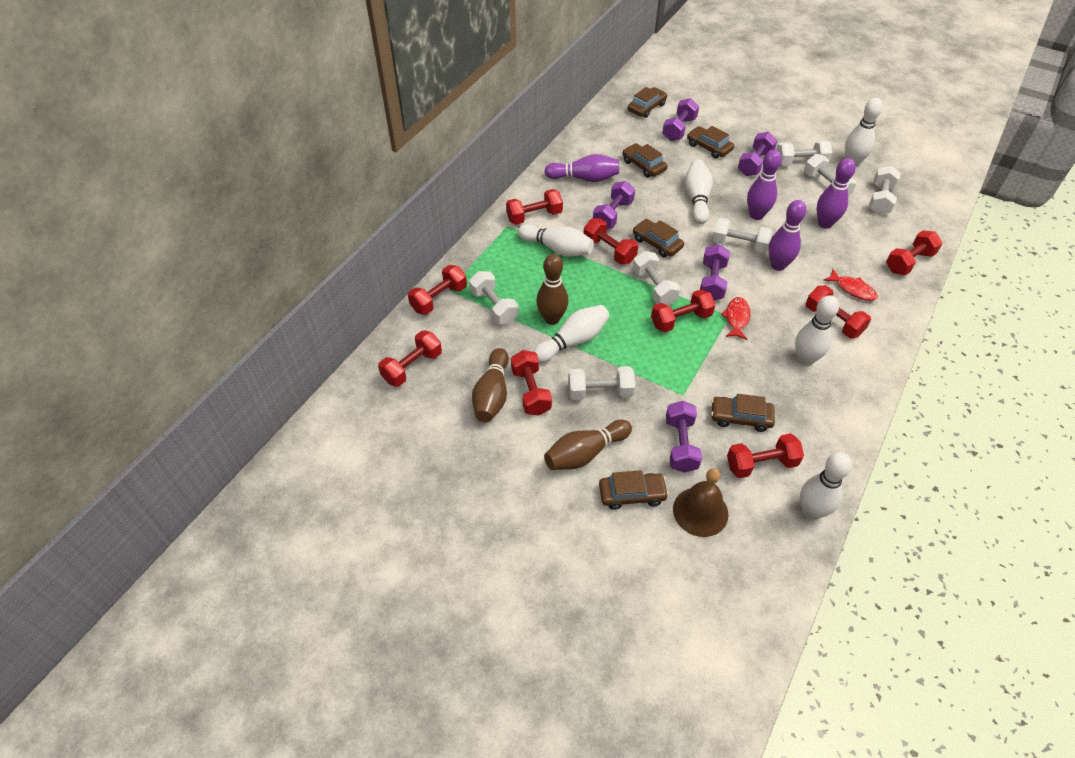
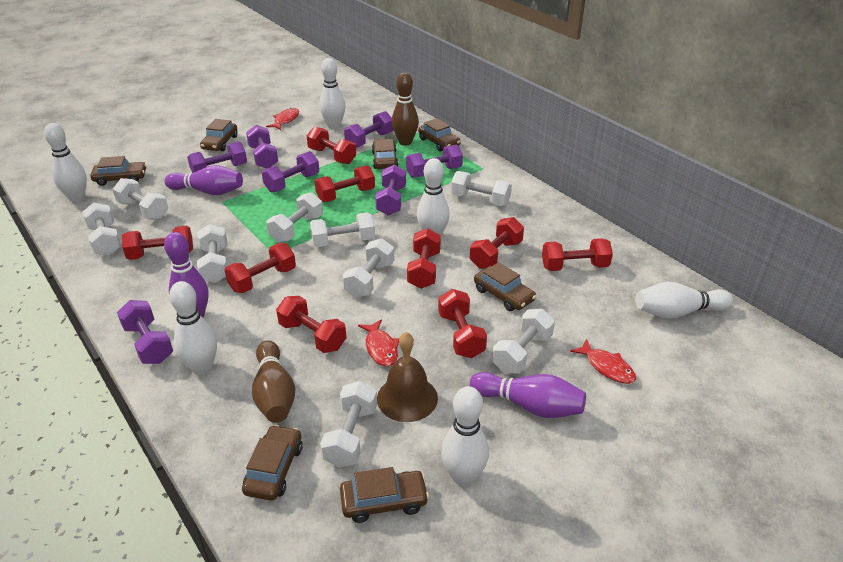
brown bowling pin: [472,348,509,422] [536,254,569,325] [544,420,632,470] = 3 -> [252,340,295,423] [392,72,419,146] = 2
brown car: [599,470,669,510] [622,143,668,178] [628,87,667,118] [633,219,684,257] [687,126,734,159] [711,394,775,432] = 6 -> [90,156,147,186] [200,119,238,151] [242,425,302,500] [340,467,429,523] [372,139,398,169] [418,118,461,152] [474,262,536,311] = 7
purple bowling pin: [544,154,619,182] [747,150,782,220] [768,200,806,271] [817,158,856,229] = 4 -> [164,165,243,195] [164,232,208,318] [470,372,586,418] = 3
purple dumbbell: [593,181,635,229] [662,98,699,141] [666,401,702,473] [700,244,730,300] [738,132,777,176] = 5 -> [117,300,173,364] [187,141,247,173] [246,125,278,168] [262,151,319,192] [344,111,393,148] [375,165,406,216] [406,144,463,178] = 7
red fish: [721,297,750,340] [823,269,878,301] = 2 -> [266,108,299,130] [358,319,399,367] [570,339,636,384] = 3
white dumbbell: [469,271,519,325] [568,366,635,400] [632,251,680,306] [712,218,772,254] [776,140,832,166] [804,154,856,196] [869,166,901,215] = 7 -> [82,203,121,256] [112,178,168,220] [197,224,227,283] [266,192,323,243] [310,213,375,247] [320,381,377,467] [343,238,394,298] [451,171,512,206] [492,309,555,373] = 9

